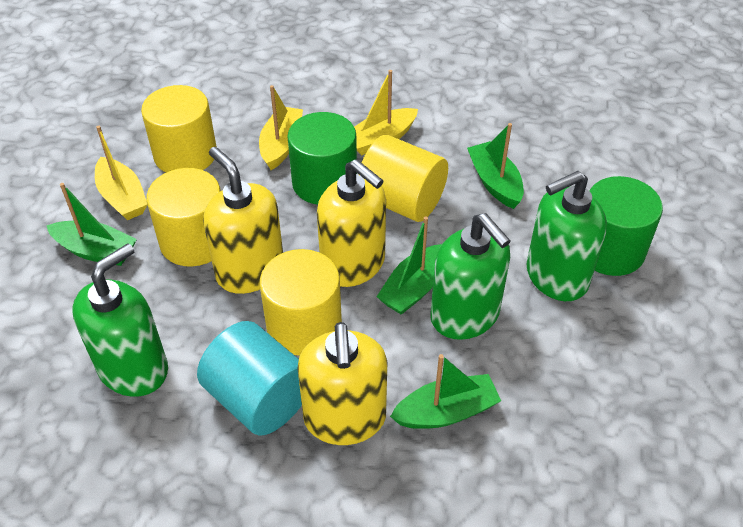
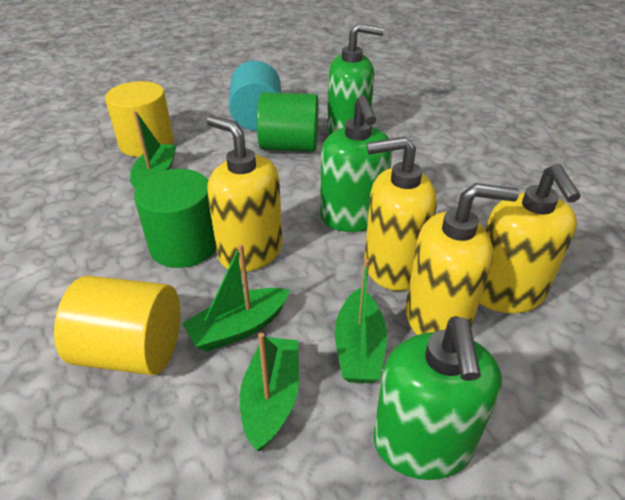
yellow boat: [95,126,147,220] [259,85,303,170] [354,70,418,155] = 3 -> none = 0
yellow cylinder: [141,85,217,173] [146,168,221,267] [260,249,342,356] [358,135,448,222] = 4 -> [54,276,180,375] [105,81,174,157] = 2
yellow soap dispenser: [203,147,283,294] [297,322,387,445] [317,159,386,287] = 3 -> [207,115,283,272] [364,136,437,291] [405,183,519,335] [480,164,581,313] = 4

